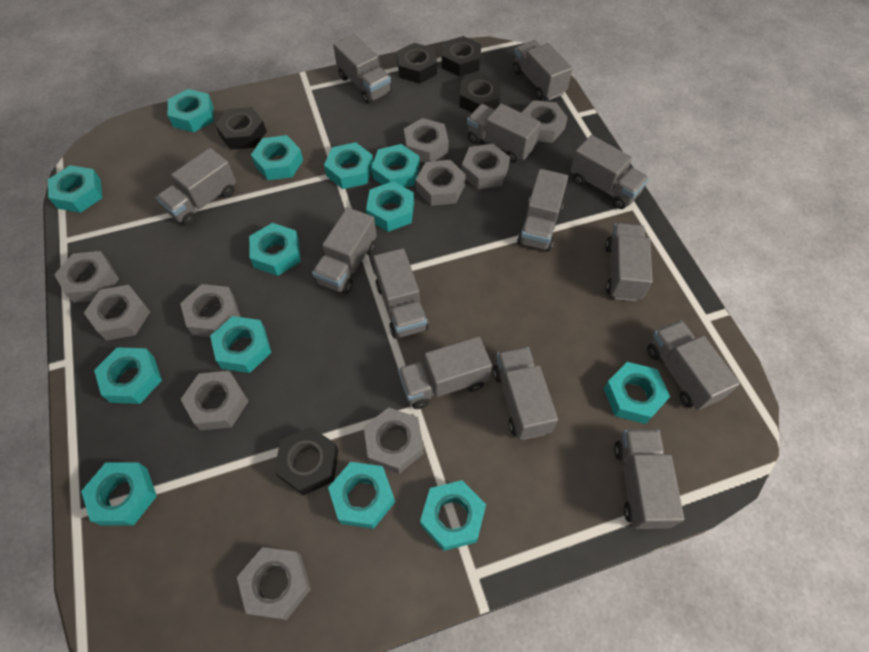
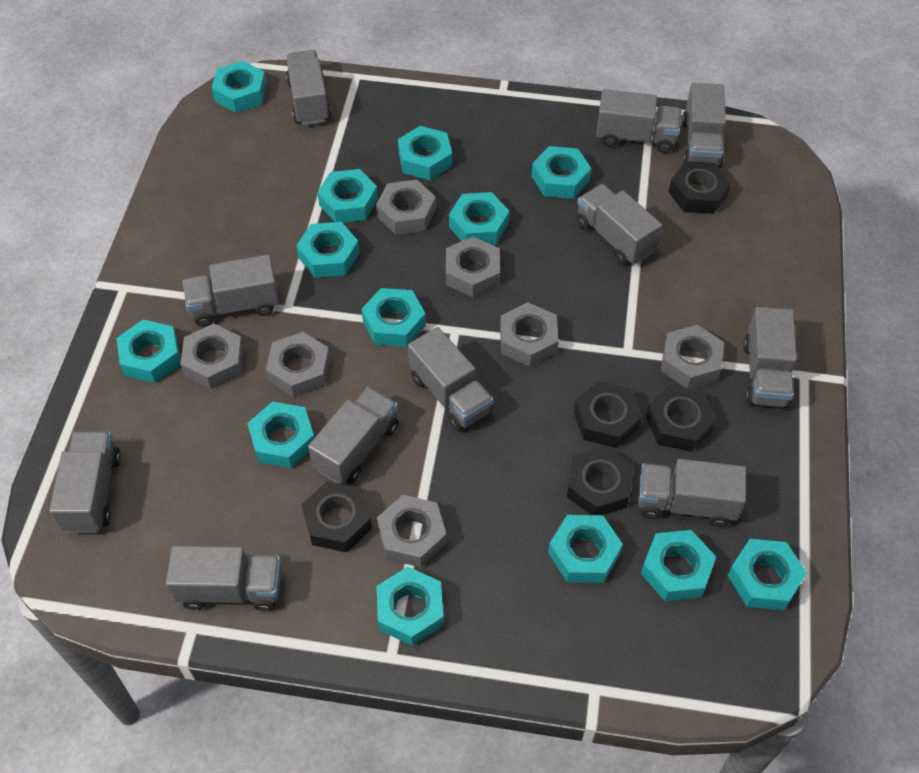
grey nut: [54,251,119,303] [84,285,150,340] [180,284,240,337] [180,371,249,430] [237,547,311,620] [364,407,424,474] [404,118,449,162] [416,160,466,206] [462,144,510,189] [521,100,568,143] = 10 -> [180,324,244,389] [266,332,330,397] [376,180,436,235] [377,495,447,567] [446,236,500,297] [500,302,559,367] [661,325,724,389] = 7
grey truck: [156,148,236,226] [312,207,377,294] [333,34,392,104] [373,248,429,339] [398,336,492,409] [467,104,541,163] [493,347,558,440] [513,40,573,100] [517,169,568,251] [570,135,649,209] [605,223,653,301] [614,429,684,529] [647,320,740,410] = 13 -> [49,431,121,533] [166,546,282,611] [183,254,279,327] [286,50,331,125] [308,387,399,484] [408,327,493,431] [576,184,662,265] [596,89,682,153] [638,459,746,527] [682,83,726,168] [743,307,797,408] = 11

